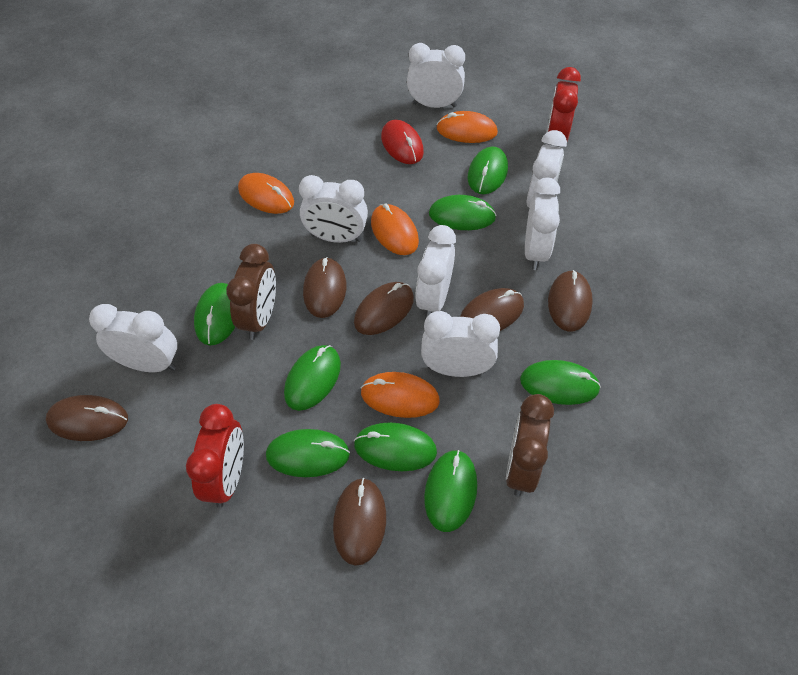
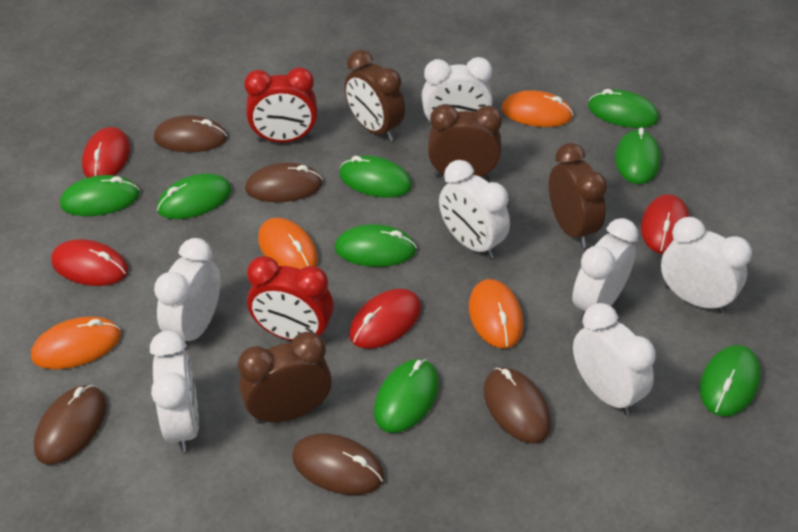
brown clock: [226,244,276,340] [506,394,554,497] = 2 -> [238,332,332,424] [345,50,405,141] [428,104,502,178] [549,143,607,247] = 4
brown mouse: [46,395,128,441] [303,257,346,318] [333,478,386,566] [354,282,414,335] [460,288,524,331] [548,270,593,332] = 6 -> [34,385,107,465] [154,115,227,152] [245,163,323,202] [292,433,384,495] [484,367,551,444] = 5
red mouse: [381,120,424,164] = 1 -> [51,239,128,286] [82,127,130,178] [349,288,421,349] [641,194,690,254] = 4

